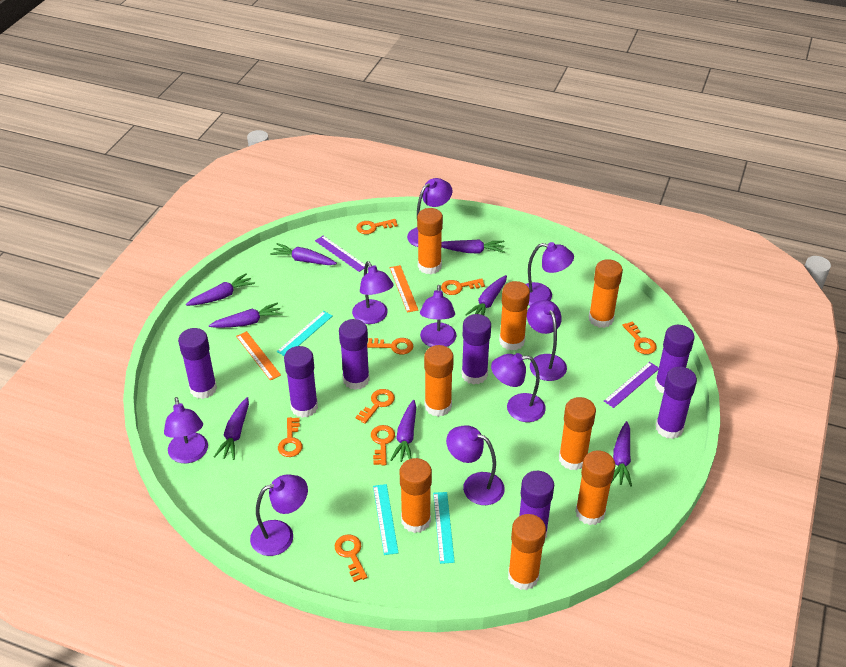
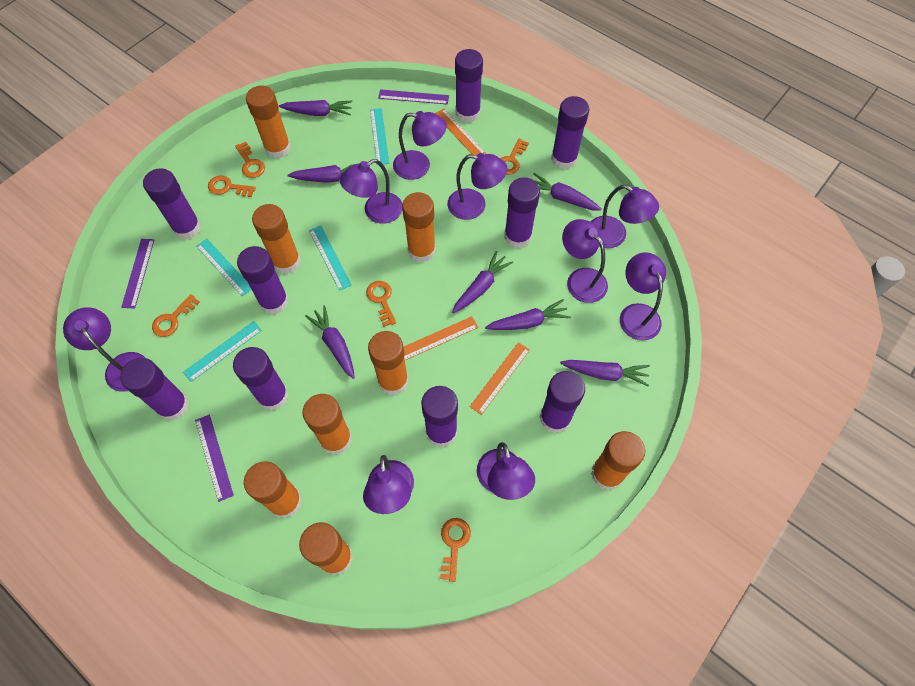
orange key: [278,417,302,457] [335,534,367,582] [355,389,395,424] [356,219,398,234] [367,338,413,355] [371,425,395,465] [441,278,485,295] [622,321,657,354] = 8 -> [152,294,200,337] [208,175,256,197] [235,142,265,178] [366,281,396,327] [440,518,471,582] [500,139,529,175] = 6
orange ruler: [236,331,281,380] [390,265,418,313] = 2 -> [404,316,478,360] [435,109,486,156] [470,342,530,415] = 3
purple carrot: [186,273,255,306] [209,302,283,328] [214,397,249,460] [270,243,337,265] [391,400,416,462] [441,239,505,253] [465,275,507,316] [611,421,632,487] = 8 -> [279,100,352,116] [288,163,360,183] [305,305,355,379] [452,251,513,313] [485,299,571,330] [534,173,602,211] [560,360,650,386] = 7
purple glue stick: [178,328,217,399] [284,346,318,418] [339,319,370,390] [461,314,491,385] [519,471,554,538] [655,325,695,394] [656,367,697,439] = 7 -> [120,358,189,421] [143,168,201,240] [233,347,289,411] [237,246,289,315] [421,386,458,447] [455,49,483,123] [504,177,540,248] [540,371,585,433] [551,96,589,169] = 9
purple ruler: [315,236,365,272] [604,362,659,408] = 2 -> [121,239,154,308] [195,415,234,502] [378,89,449,105] = 3
turquoise ruler: [277,311,333,356] [373,484,399,555] [433,492,455,564] = 3 -> [183,321,262,382] [196,239,251,296] [309,226,352,291] [370,108,389,165] = 4

